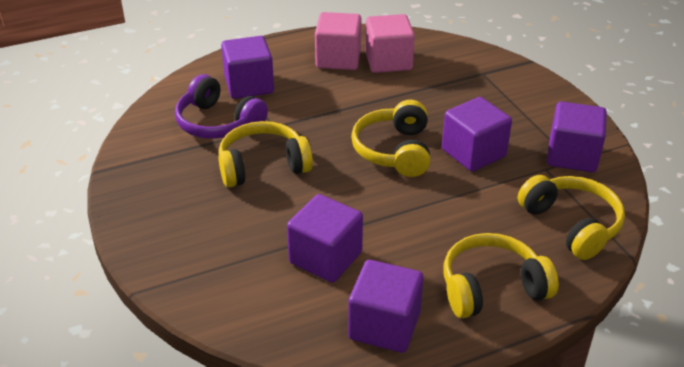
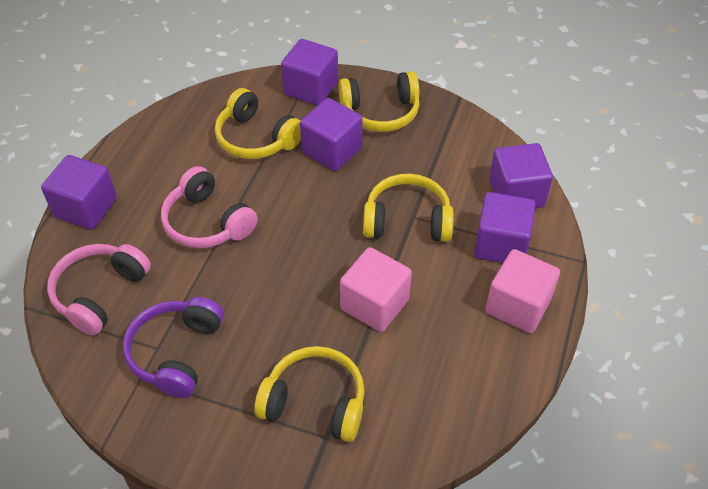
pink headphones: none = 0 -> [47,244,151,336] [161,166,258,248] = 2

